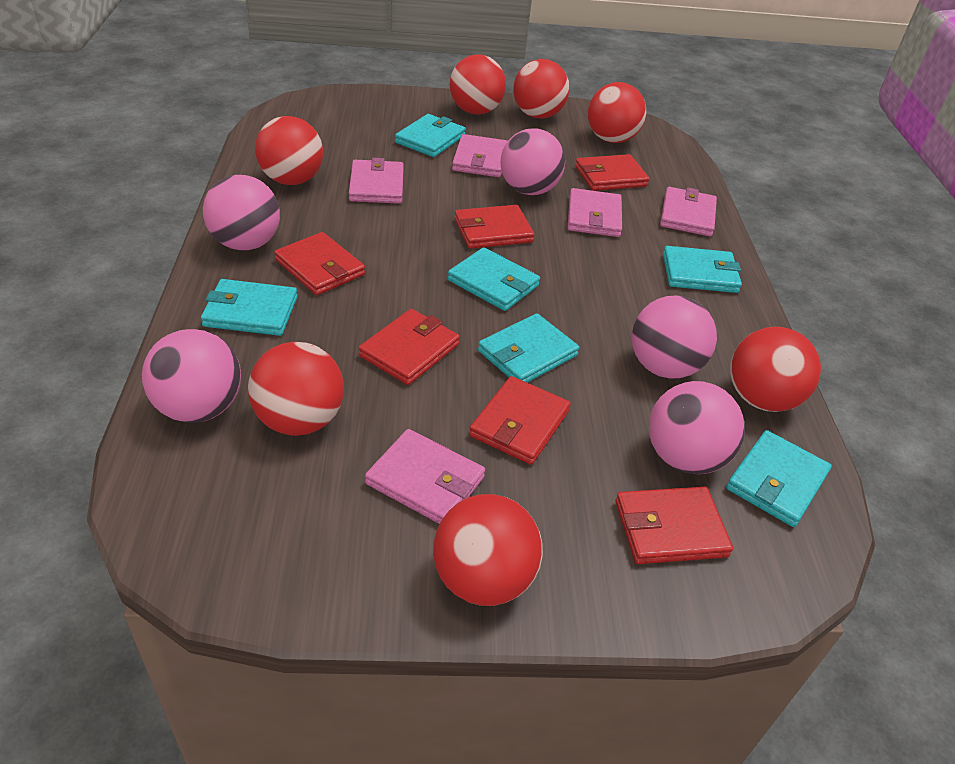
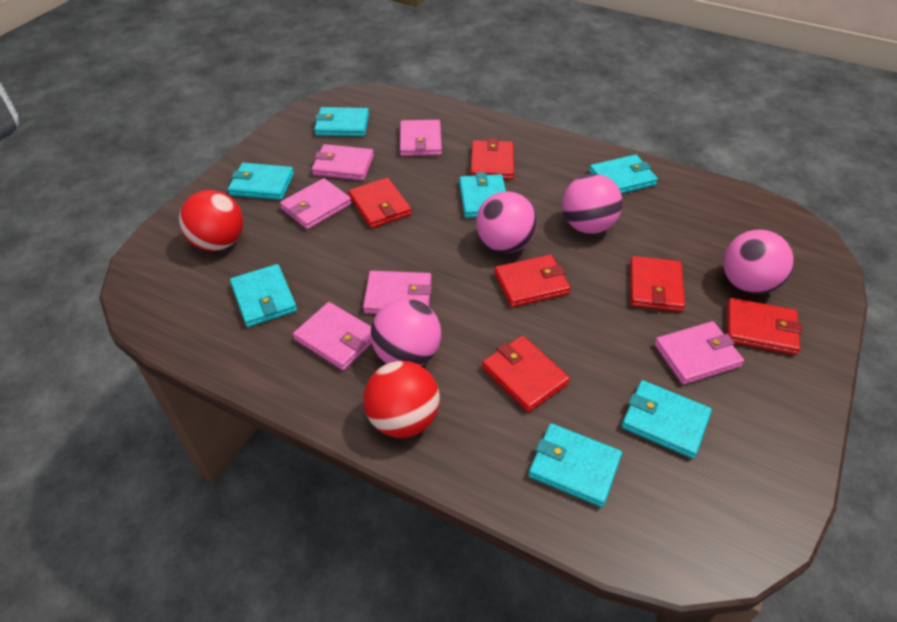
pink ball: [142,329,241,423] [203,175,280,250] [501,128,565,195] [632,295,717,379] [649,381,745,474] = 5 -> [370,298,441,366] [476,191,537,253] [562,174,623,234] [723,229,794,294] = 4
pink wallet: [349,158,404,204] [365,429,485,524] [452,134,507,177] [568,188,622,237] [660,187,717,237] = 5 -> [280,178,352,230] [293,302,372,370] [312,144,374,181] [363,271,432,314] [400,120,442,156] [654,321,744,385] = 6
red ball: [248,342,344,436] [255,116,323,185] [433,494,543,606] [450,54,506,114] [513,59,570,118] [588,82,646,143] [730,326,821,412] = 7 -> [179,190,243,251] [363,361,440,438] = 2
turquoise wallet: [201,279,298,336] [395,114,466,157] [448,247,540,311] [478,313,579,383] [663,246,742,293] [726,430,832,527] = 6 -> [228,163,294,200] [230,264,297,327] [314,107,369,137] [459,173,506,218] [528,423,622,507] [589,155,658,194] [621,380,712,459] = 7

